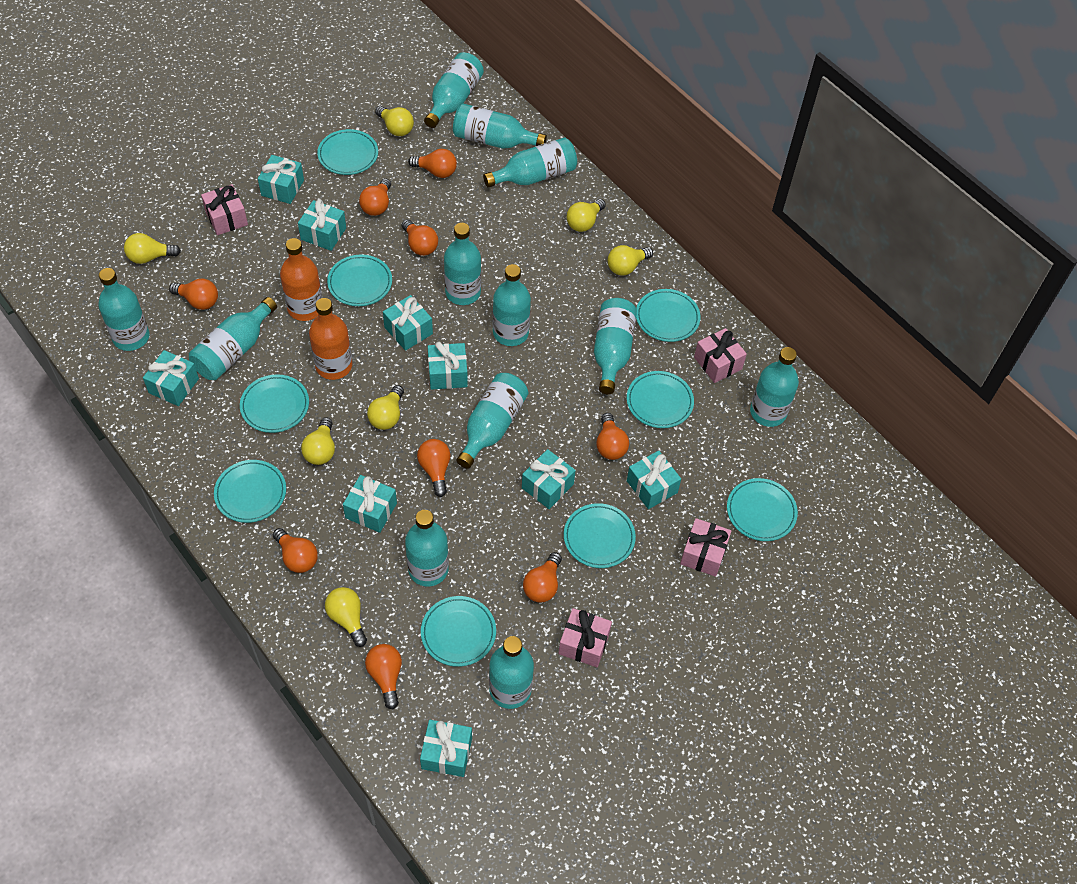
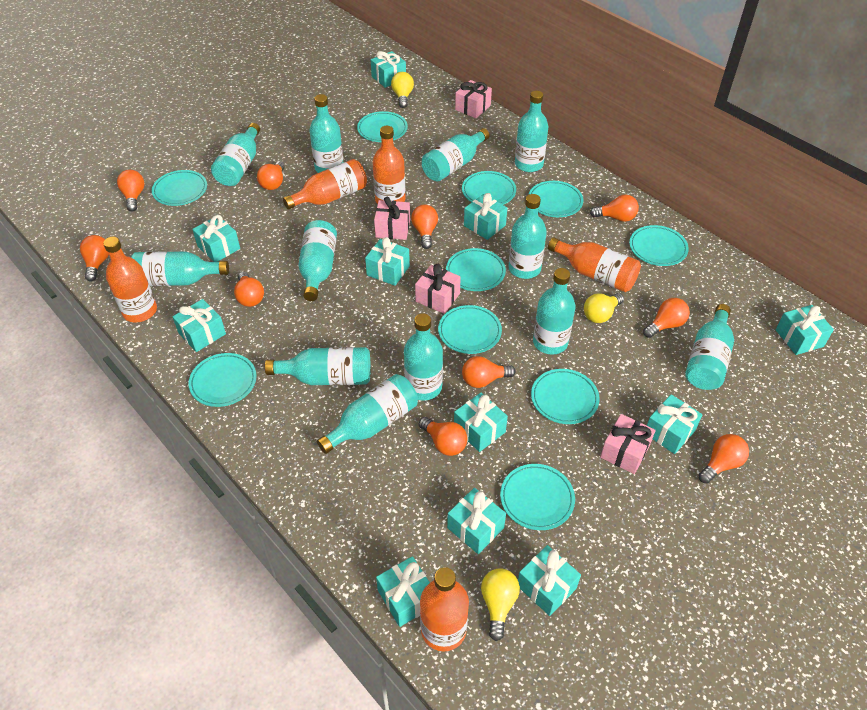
orange bottle: [280,238,322,321] [309,298,352,380] = 2 -> [103,237,157,323] [283,159,367,210] [372,126,405,204] [420,567,469,651] [548,237,641,292] = 5
orange light bulb: [169,279,218,310] [273,528,318,573] [359,178,391,216] [365,644,402,709] [402,219,438,256] [408,149,457,178] [417,439,450,497] [523,552,562,603] [596,413,629,460] = 9 -> [80,235,109,281] [117,170,144,211] [234,272,264,307] [257,161,285,190] [411,204,438,249] [419,417,467,456] [462,356,516,388] [590,195,639,222] [643,298,690,338] [698,434,749,484] = 10
turquoise gift: [143,350,199,406] [258,155,304,204] [298,199,346,251] [343,475,397,533] [383,295,433,351] [420,720,472,777] [428,342,468,390] [522,449,576,509] [627,450,681,509] = 9 -> [172,299,226,352] [192,215,240,262] [365,237,410,286] [371,51,406,88] [376,556,430,627] [447,488,506,554] [454,393,508,452] [464,193,507,240] [518,545,581,616] [647,394,703,454] [776,305,834,355] = 11
turquoise plate: [214,460,286,523] [240,374,309,433] [317,129,378,175] [327,255,392,306] [421,596,496,667] [564,503,636,568] [627,371,694,428] [636,289,701,342] [727,478,798,541] = 9 -> [152,170,207,206] [189,353,257,407] [357,111,408,142] [438,305,502,354] [446,248,506,291] [462,171,516,205] [500,464,575,530] [528,181,583,217] [531,369,600,424] [629,225,689,266] = 10
yellow light bulb: [124,233,181,264] [301,417,335,465] [325,587,367,647] [367,385,404,430] [375,106,414,136] [567,199,606,232] [608,245,653,276] = 7 -> [391,72,414,108] [481,568,520,641] [584,293,624,323] = 3

